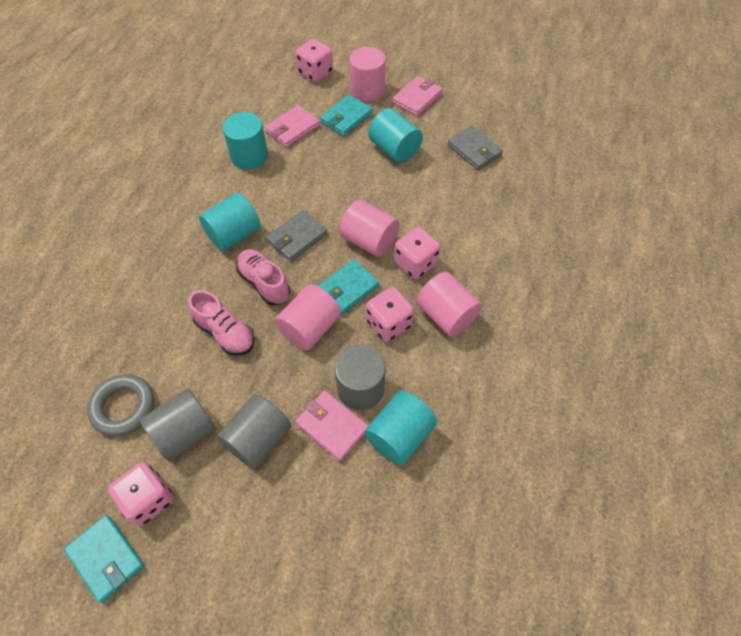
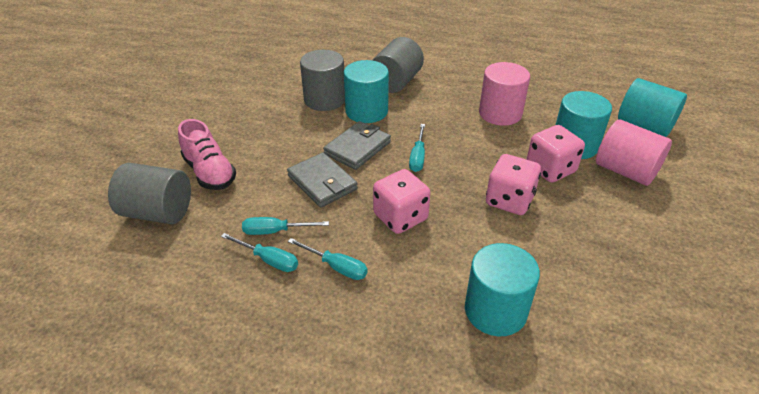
grey ring: [87,374,154,436] = 1 -> none = 0
pink cylinder: [275,284,341,350] [339,200,400,257] [349,47,386,102] [416,272,482,337] = 4 -> [479,62,530,126] [596,119,672,186] = 2
pink dice: [108,462,174,526] [296,39,333,82] [366,287,414,342] [394,227,440,279] = 4 -> [373,169,430,234] [486,154,541,215] [526,125,585,183] = 3
pink shoe: [188,290,255,356] [236,249,290,305] = 2 -> [178,119,236,190] = 1
pink wallet: [265,105,320,147] [295,390,368,461] [392,76,443,116] = 3 -> none = 0
turquoise screwdriver: none = 0 -> [221,233,298,272] [242,217,329,235] [288,238,368,280] [409,124,425,172] = 4
turquoise wallet: [64,515,144,603] [318,259,380,316] [320,95,372,136] = 3 -> none = 0

